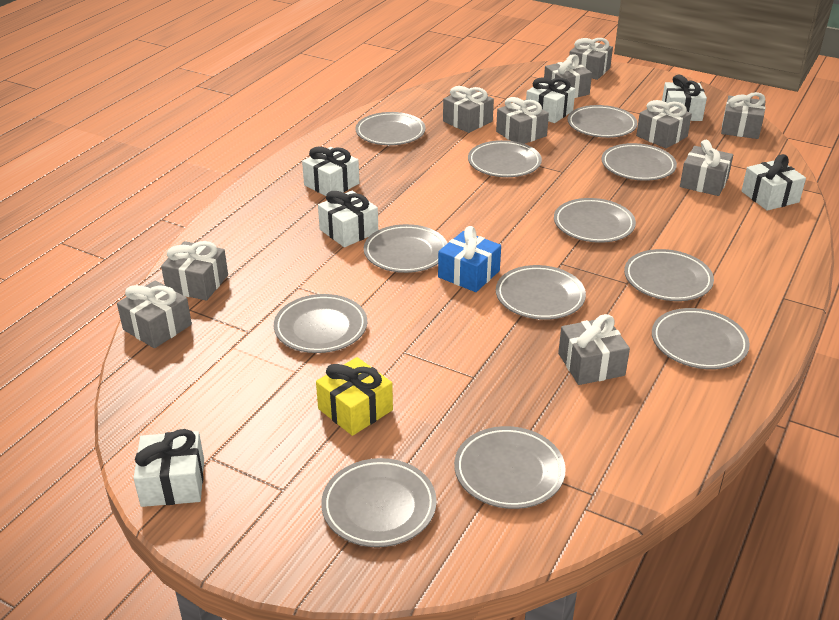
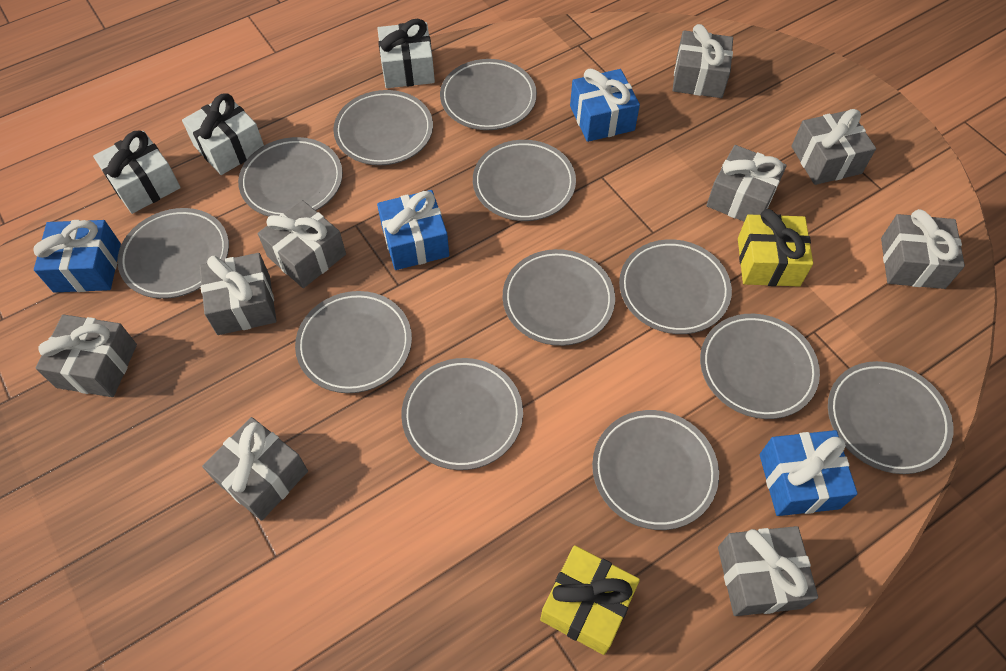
blue gift: [438,226,501,292] = 1 -> [33,220,121,292] [377,190,449,270] [570,69,640,142] [760,430,858,516] = 4
grey gift: [117,280,192,348] [161,241,228,301] [443,86,494,133] [496,97,549,144] [544,54,592,98] [558,314,630,385] [569,38,613,80] [636,100,692,148] [680,140,733,196] [721,92,766,139] = 10 -> [36,314,137,397] [200,253,277,335] [202,417,308,521] [258,200,346,288] [673,24,733,98] [706,145,787,222] [718,526,818,616] [791,109,876,185] [881,209,965,289] = 9
white gift: [133,429,204,507] [302,147,359,196] [318,191,378,247] [526,77,575,123] [662,75,707,121] [742,154,806,211] = 6 -> [93,131,181,214] [182,93,264,175] [377,19,435,88] = 3
yellow gift: [316,357,393,436] = 1 -> [540,545,640,655] [738,209,813,287] = 2

